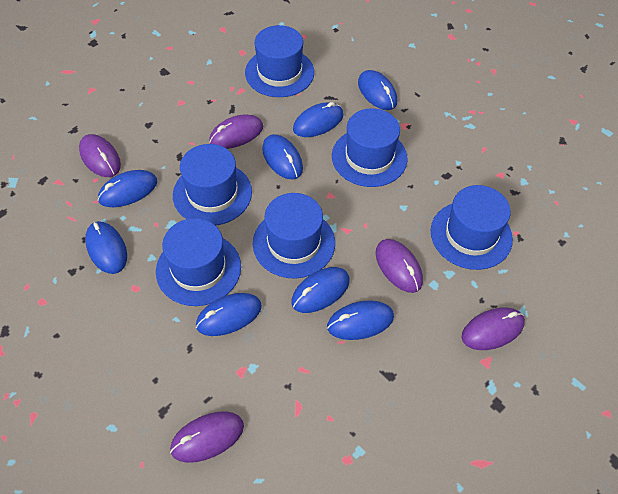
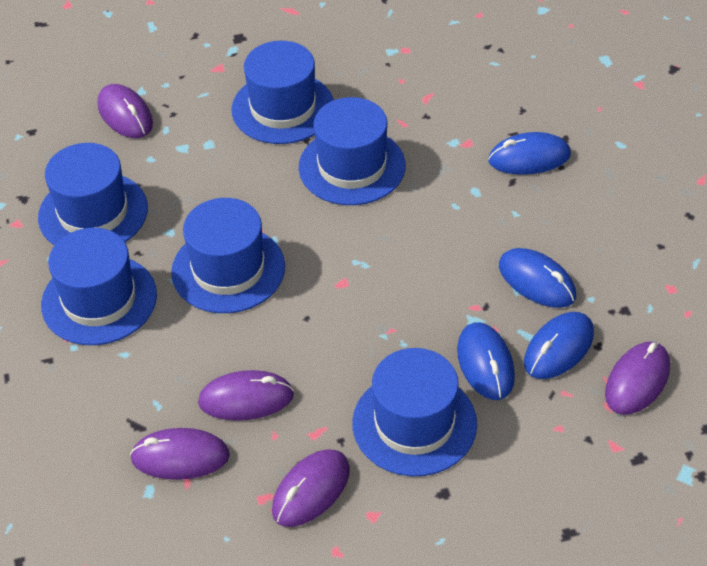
blue mouse: [85,221,127,274] [98,170,158,207] [196,293,262,336] [262,134,303,179] [291,267,350,313] [293,102,343,137] [327,300,394,340] [358,70,397,110] = 8 -> [457,322,515,400] [488,132,571,175] [499,248,576,308] [524,312,594,379] = 4

